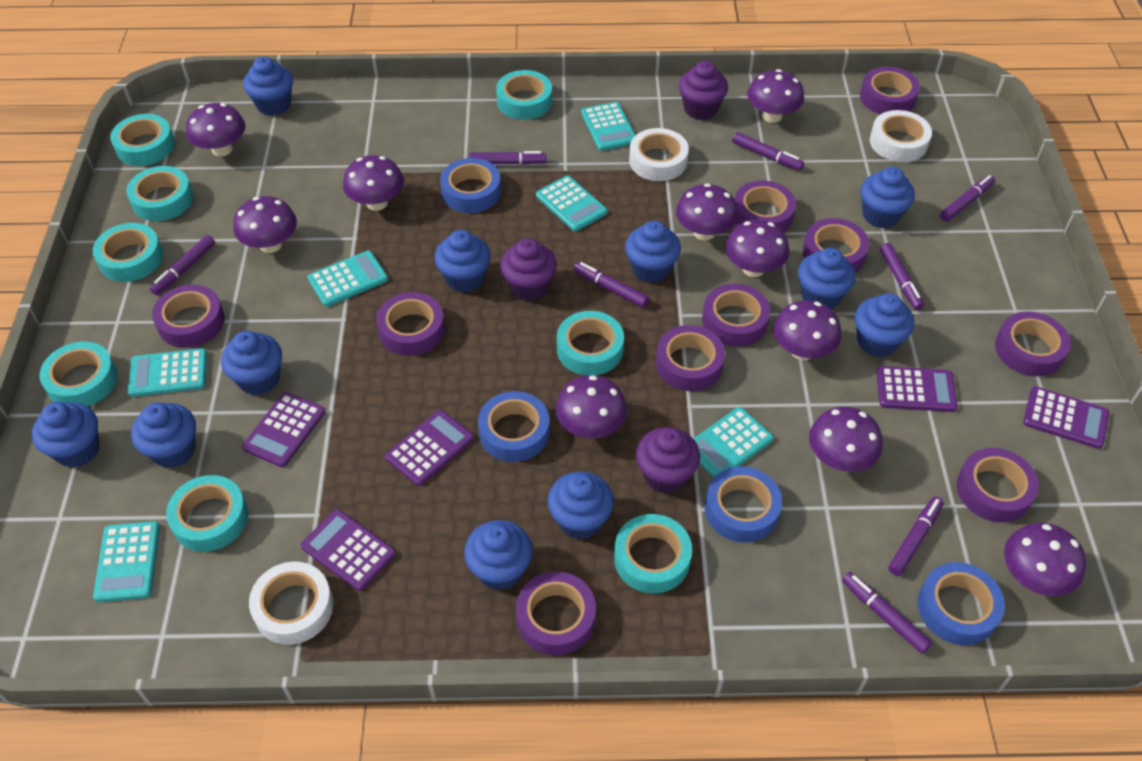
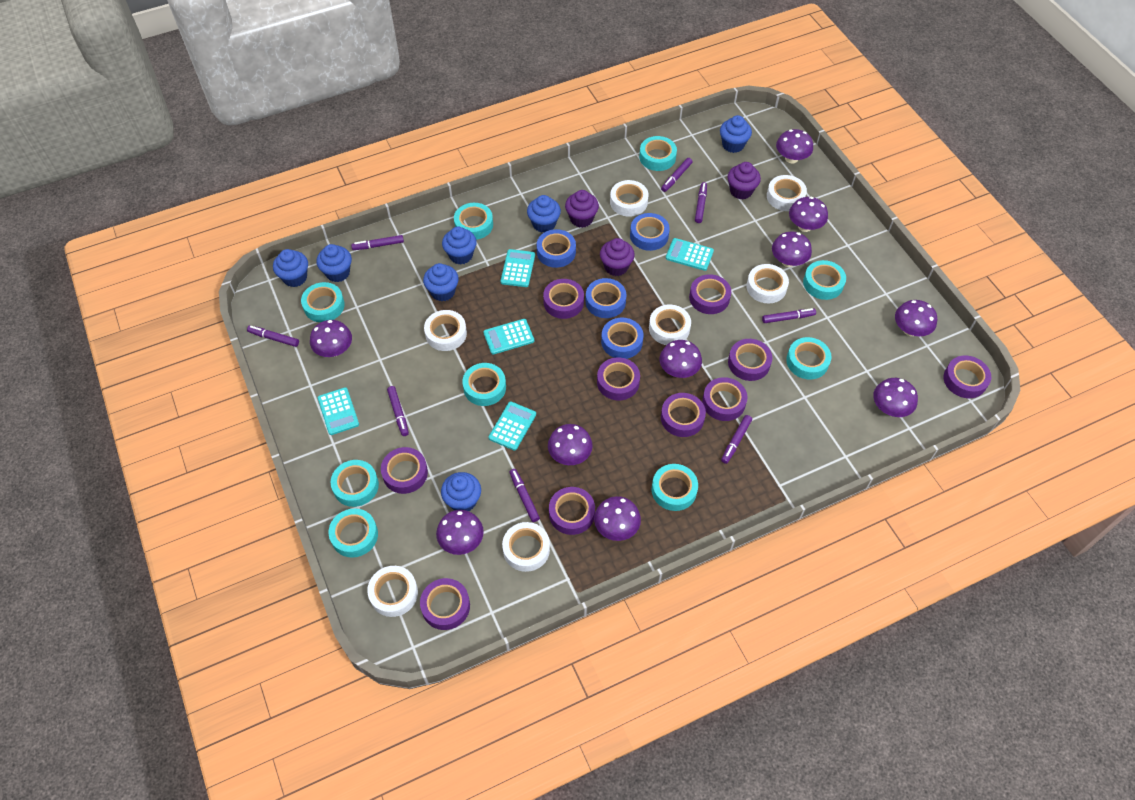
blue cupcake: [32,402,99,468] [131,402,196,468] [221,331,282,395] [243,57,293,116] [434,230,491,293] [464,520,533,590] [548,471,614,539] [625,220,681,283] [798,248,855,309] [855,293,914,357] [861,167,915,228] = 11 -> [273,249,308,287] [317,244,352,282] [423,263,459,301] [441,472,481,511] [442,227,477,265] [527,195,561,233] [720,115,752,153] = 7
purple calculator: [242,392,325,467] [301,509,396,591] [385,410,474,486] [876,366,958,412] [1023,386,1109,449] = 5 -> none = 0
turquoise calculator: [93,521,160,602] [128,348,207,397] [308,251,388,307] [536,176,607,231] [581,102,636,151] [693,407,773,477] = 6 -> [318,387,359,435] [483,319,534,354] [489,402,536,450] [500,249,535,287] [666,238,714,271] = 5
turquoise tape: [39,342,117,406] [93,223,163,282] [110,114,175,166] [127,166,193,221] [166,475,248,552] [496,70,552,120] [557,311,624,375] [614,514,692,594] = 8 -> [301,282,345,322] [329,509,378,558] [331,460,379,507] [454,203,493,240] [462,363,506,406] [639,136,677,171] [652,464,698,511] [786,337,832,380] [803,260,846,300] = 9
white tape: [249,562,333,645] [629,128,689,181] [870,110,932,162] = 3 -> [367,566,418,617] [424,310,467,351] [502,522,550,572] [610,180,648,217] [649,305,691,345] [746,264,789,303] [767,175,807,211] = 7

